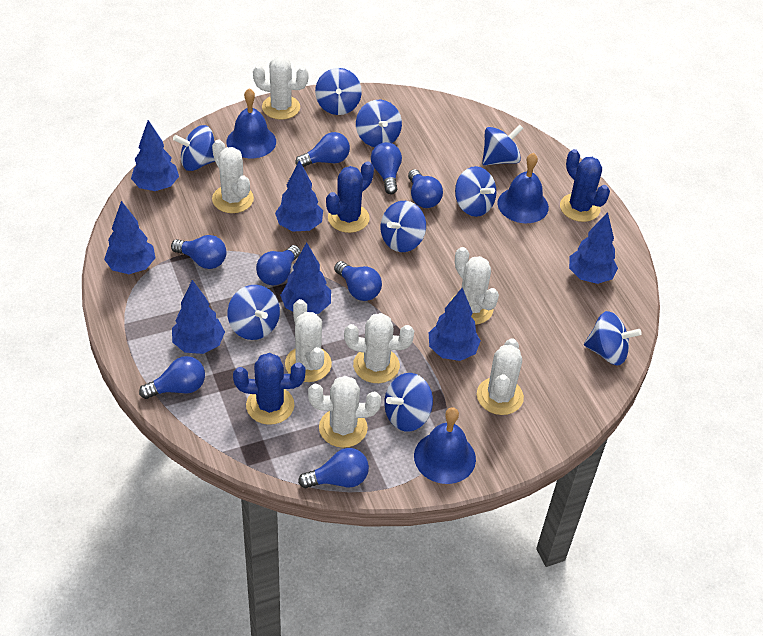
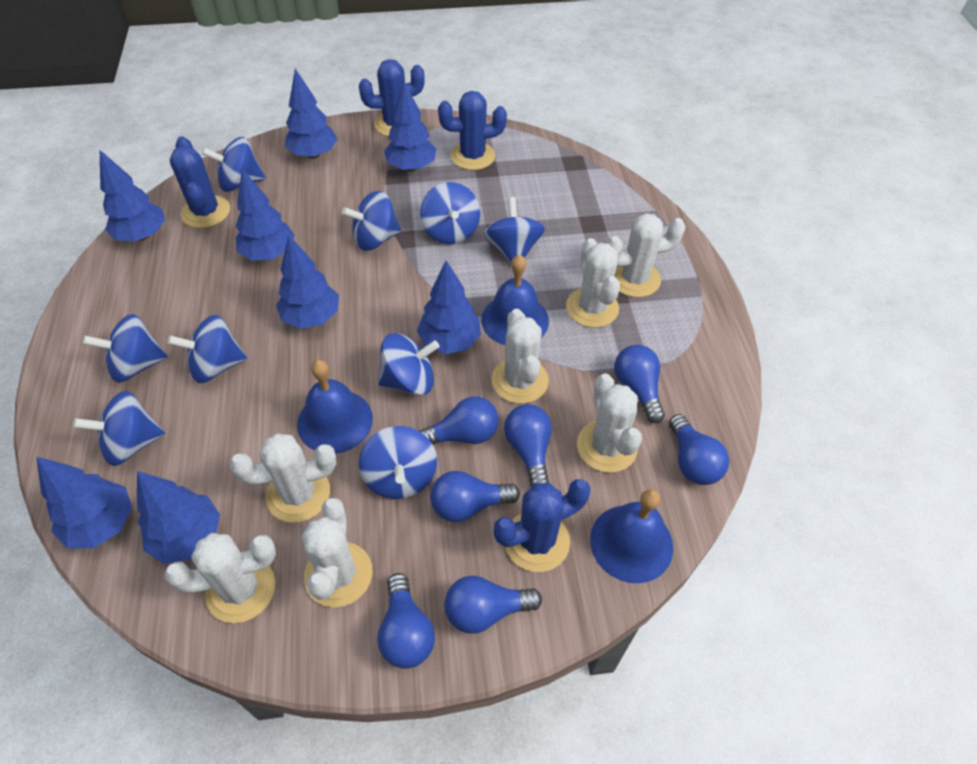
blue cactus: [233,353,305,425] [326,161,374,233] [560,149,610,222] = 3 -> [170,136,230,228] [359,59,425,137] [438,91,507,170] [494,479,591,572] = 4
blue light bulb: [139,356,205,399] [171,235,226,269] [256,245,301,285] [296,132,350,167] [298,448,369,488] [334,261,382,301] [371,142,402,194] [408,169,443,208] = 8 -> [377,573,435,669] [418,397,499,444] [430,471,520,522] [444,576,542,634] [504,404,552,487] [614,345,665,423] [669,414,729,485] = 7
blue tree: [104,201,155,274] [131,120,179,191] [172,280,225,354] [275,160,323,232] [280,242,331,314] [429,288,481,361] [569,212,618,284] = 7 -> [36,457,132,548] [100,150,165,242] [137,471,220,564] [235,169,295,261] [276,235,339,329] [285,68,337,159] [384,82,436,171] [417,260,481,354] = 8

